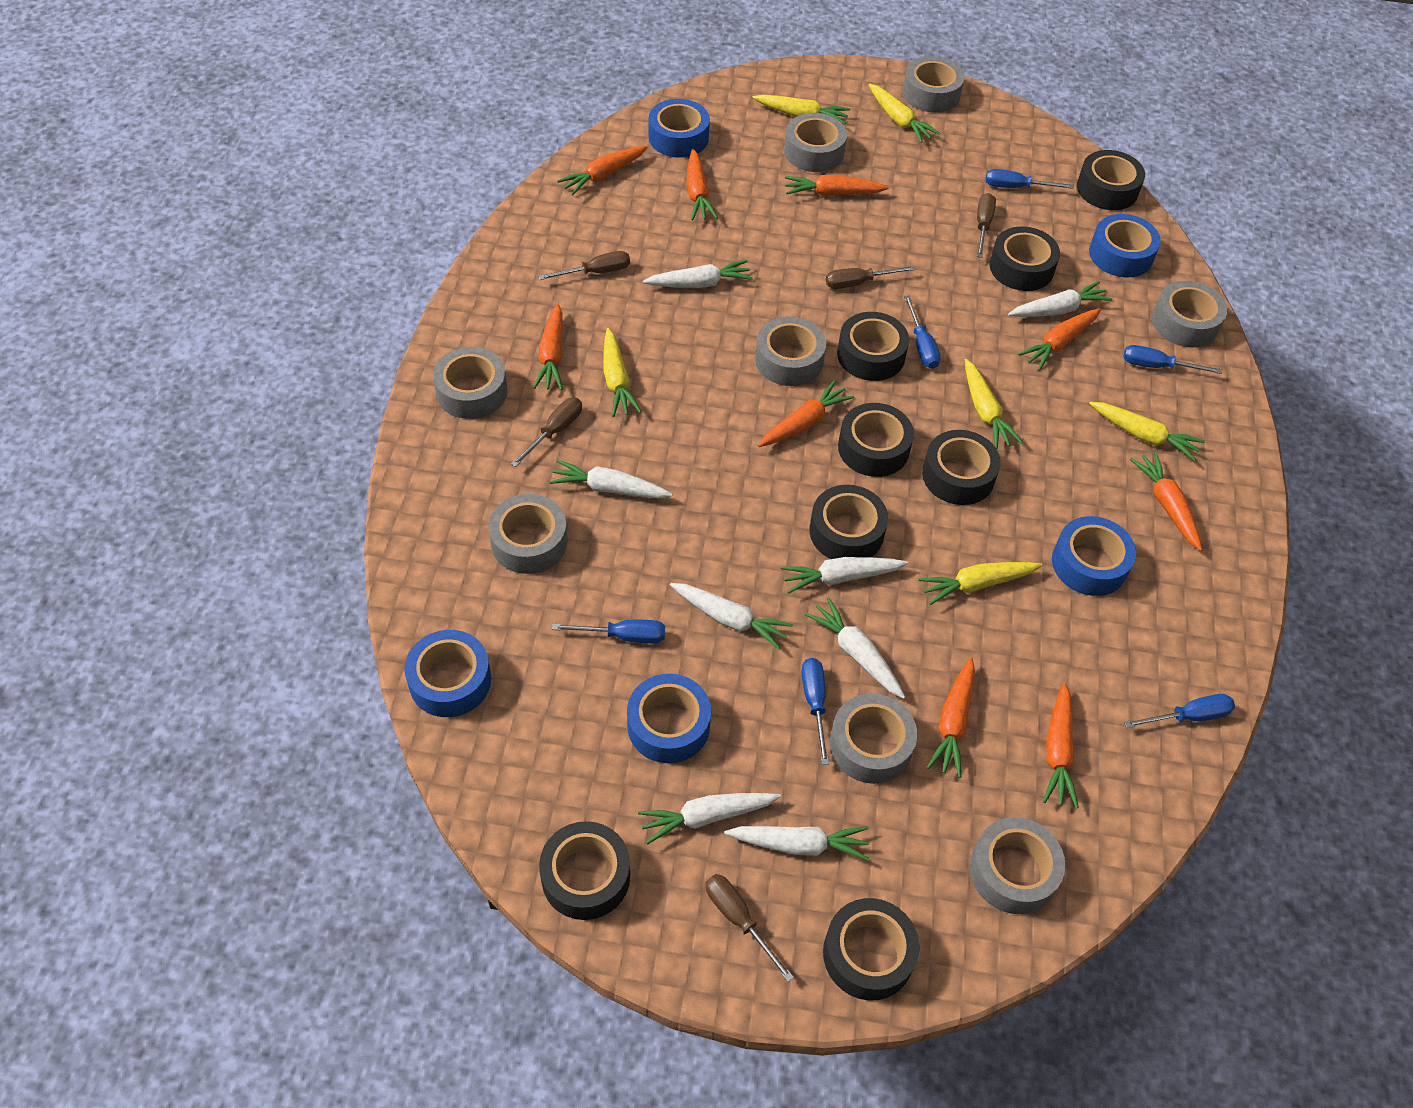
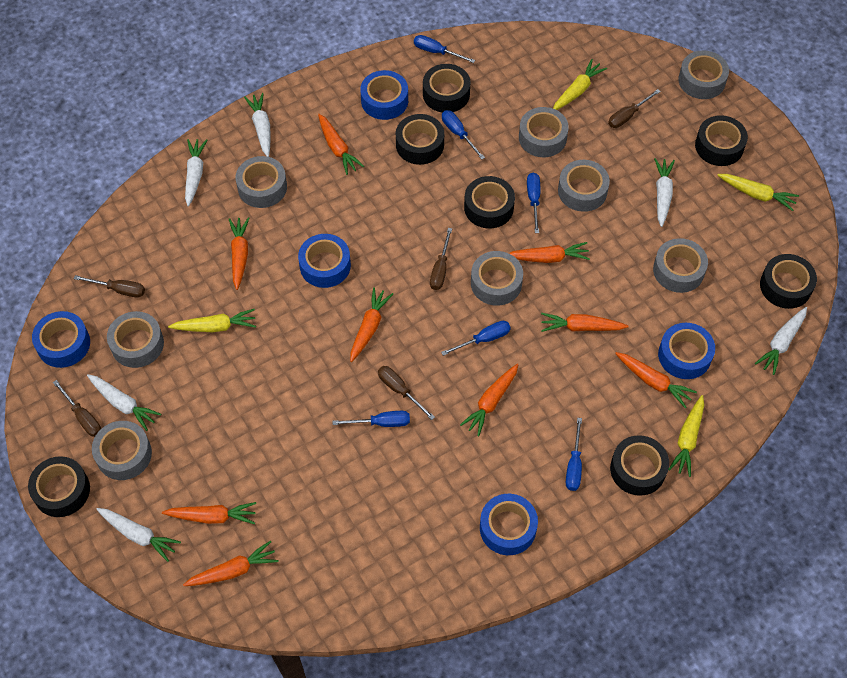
black tape: [539,821,630,920] [810,485,888,559] [823,898,919,1000] [837,312,909,381] [838,403,914,477] [922,430,1001,505] [990,227,1060,291] [1077,150,1145,210] = 8 -> [28,456,90,517] [396,114,444,165] [423,64,470,113] [464,176,515,229] [610,435,669,496] [695,115,748,166] [760,254,817,309] = 7
white carrot: [549,460,672,498] [638,793,781,845] [643,260,753,288] [670,583,793,650] [724,826,869,861] [781,557,908,594] [805,597,905,699] [1008,281,1112,317] = 8 -> [87,374,161,431] [96,508,181,562] [185,139,207,207] [244,93,271,157] [654,158,675,227] [755,307,807,375] = 6
yellow carrot: [604,328,642,417] [752,94,850,124] [868,83,940,143] [919,562,1042,605] [965,359,1023,449] [1089,402,1205,461] = 6 -> [168,309,256,332] [553,59,607,110] [668,395,704,477] [717,174,799,211] = 4

